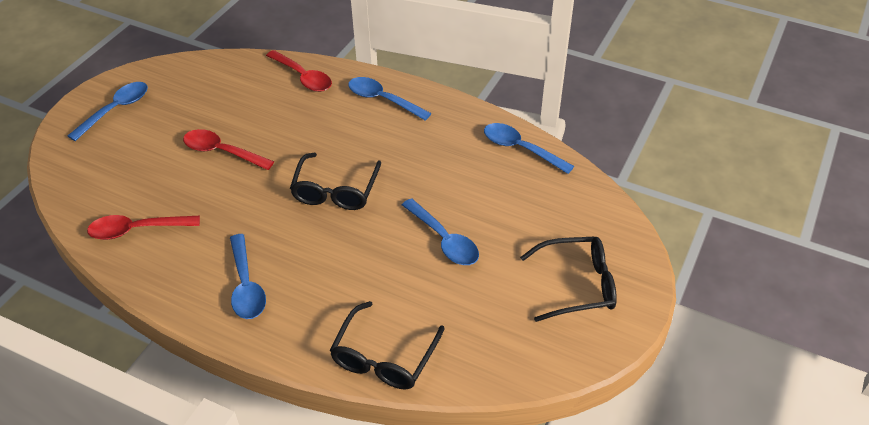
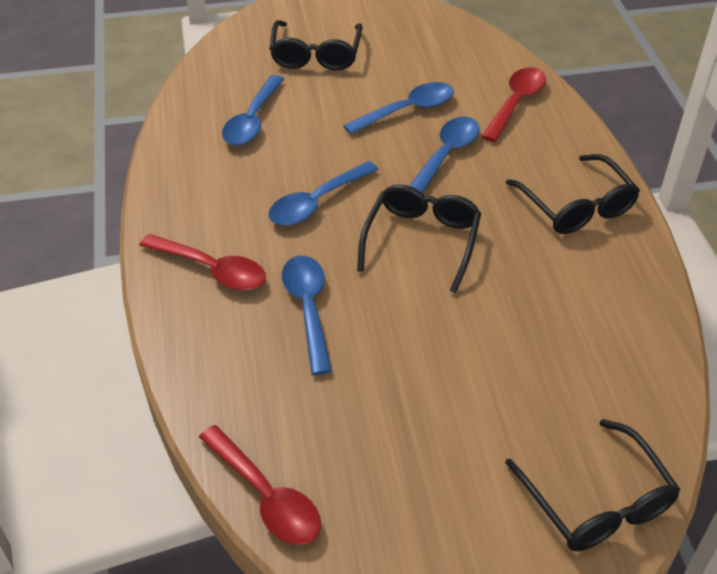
black glasses: [290,153,381,210] [330,301,445,390] [520,236,617,322] = 3 -> [270,20,362,71] [357,184,481,293] [505,419,681,551] [506,154,640,234] = 4

